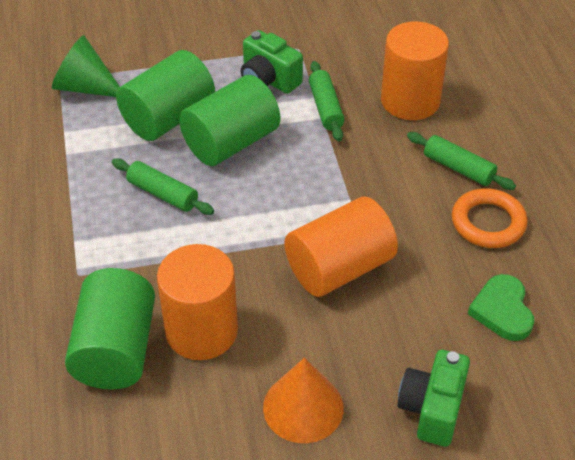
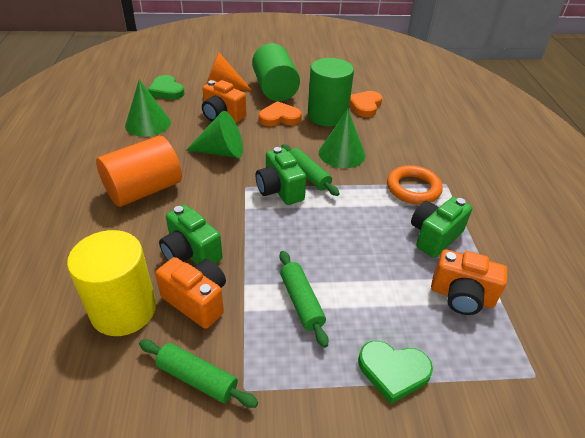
green camera: [241,30,303,94] [397,350,470,447] = 2 -> [159,205,222,265] [256,147,306,205] [411,197,472,258] = 3
green cone: [52,35,120,97] = 1 -> [125,79,171,137] [186,111,243,158] [319,109,366,168] = 3
green cylinder: [65,268,155,390] [116,50,215,141] [179,75,280,166] = 3 -> [252,43,300,101] [308,58,354,127] = 2
green heart: [468,274,534,341] = 1 -> [148,75,185,100] [358,341,433,404] = 2
orange camera: none = 0 -> [155,257,226,329] [202,80,246,123] [431,249,507,315] = 3
orange cylinder: [157,244,238,360] [285,197,398,297] [381,21,449,120] = 3 -> [96,136,182,207] = 1
orange heart: none = 0 -> [259,101,302,126] [350,91,382,117] = 2
yellow cylinder: none = 0 -> [67,230,156,336] = 1

